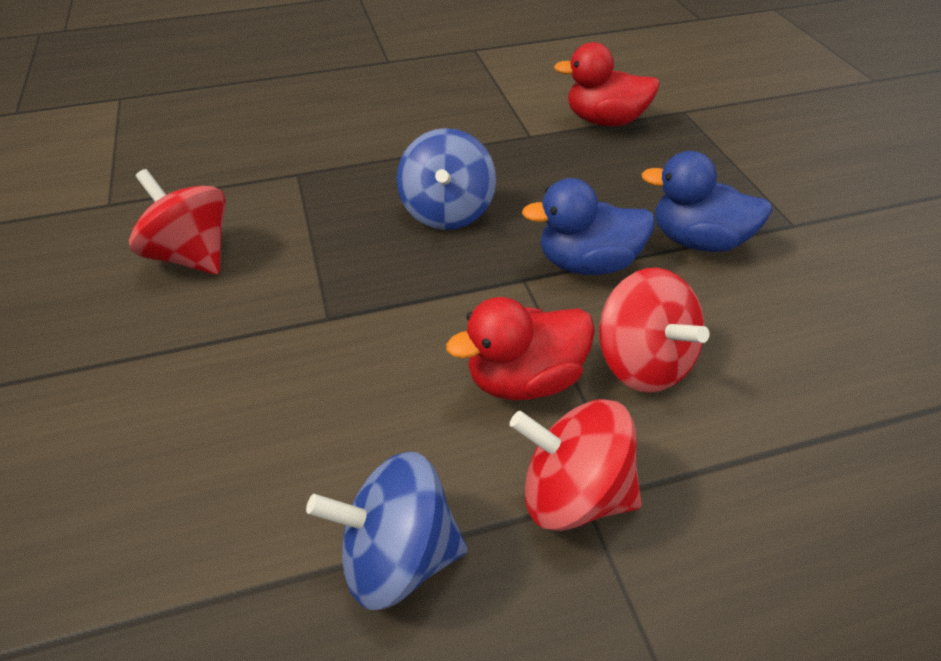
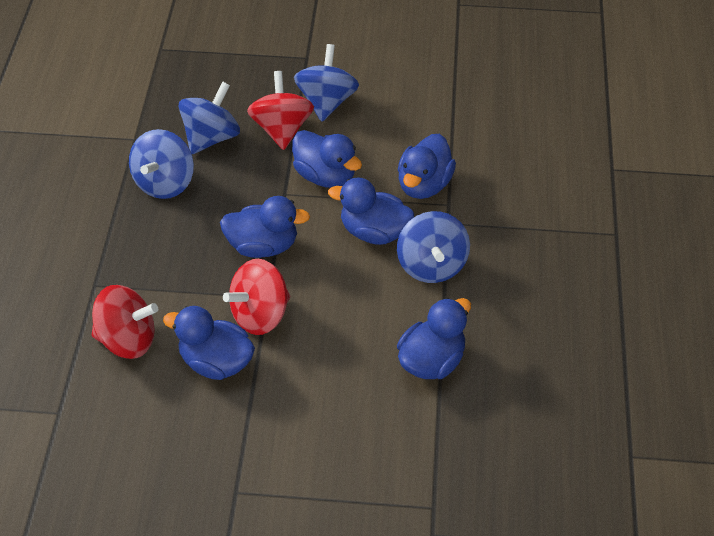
blue duck: [522,178,655,275] [641,151,773,252] = 2 -> [163,306,255,380] [220,196,310,258] [292,130,362,188] [328,178,414,245] [397,298,471,379] [398,134,456,199] = 6
blue spinning top: [306,452,467,610] [397,128,496,230] = 2 -> [129,129,194,199] [178,82,240,154] [294,44,359,122] [397,211,470,283] = 4
red duck: [446,297,595,400] [554,42,660,126] = 2 -> none = 0

